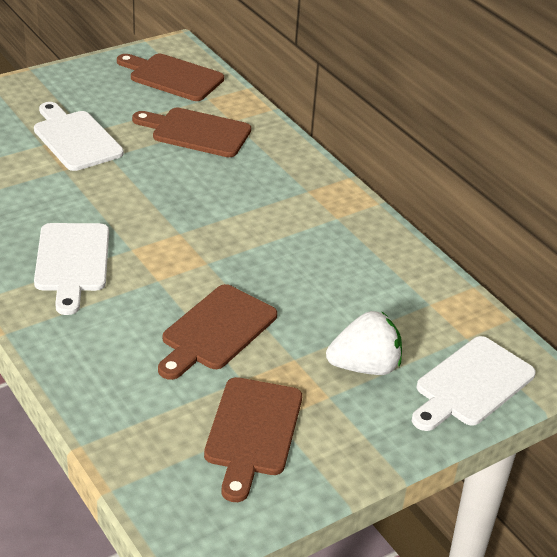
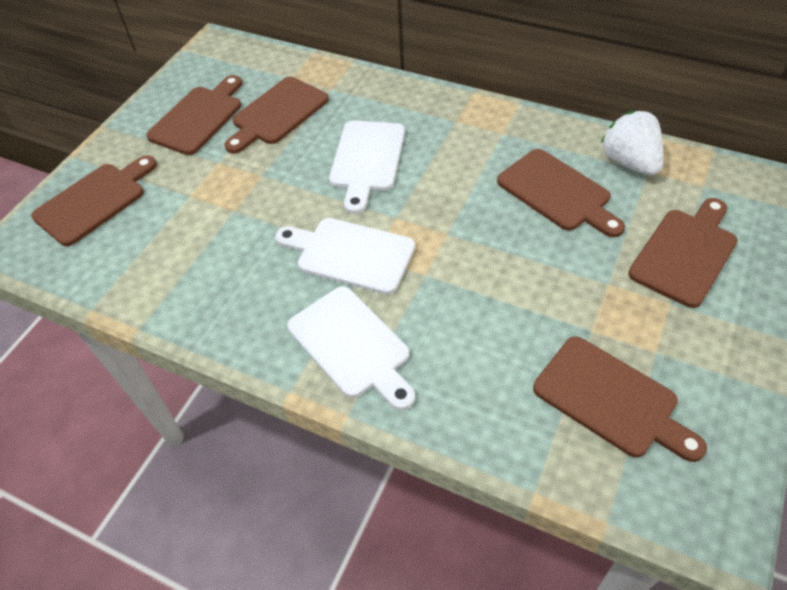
brown cutting board: [117,54,224,101] [132,108,251,157] [158,284,277,380] [204,377,302,502] = 4 -> [31,155,157,246] [146,75,242,155] [224,77,329,154] [497,149,625,237] [533,336,707,462] [628,198,738,308] = 6

